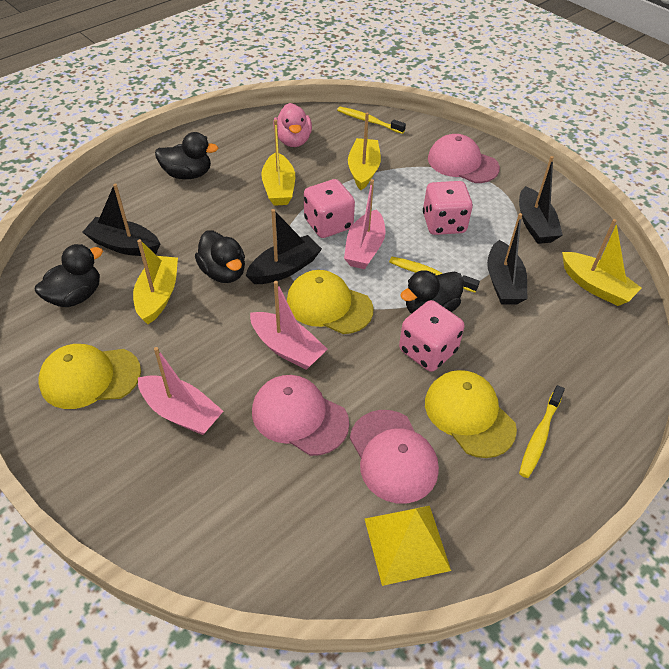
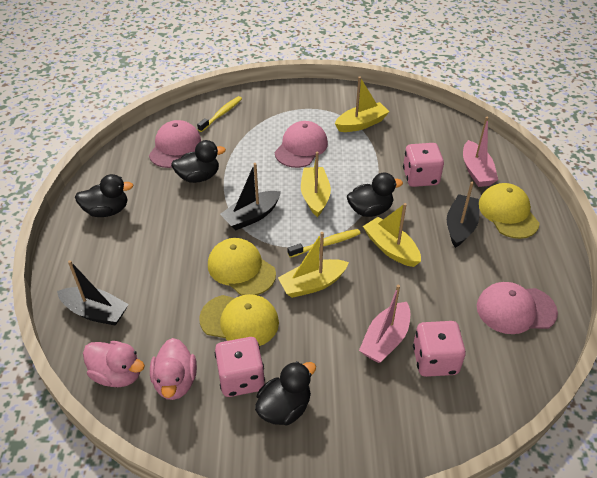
black boat: [82,183,160,256] [246,209,322,284] [487,213,527,305] [519,156,563,244] = 4 -> [57,260,129,326] [220,163,281,230] [447,182,479,248] = 3
pink boat: [138,347,224,435] [250,281,328,370] [344,179,386,269] = 3 -> [359,285,410,363] [463,117,498,187] = 2
pink duck: [273,103,312,147] = 1 -> [83,341,145,387] [150,338,197,400] = 2
yellow pyramid: [365,506,451,586] = 1 -> none = 0
yellow toothbrush: [337,107,406,134] [389,257,480,292] [519,385,565,478] = 3 -> [197,96,242,132] [288,229,361,258] = 2

